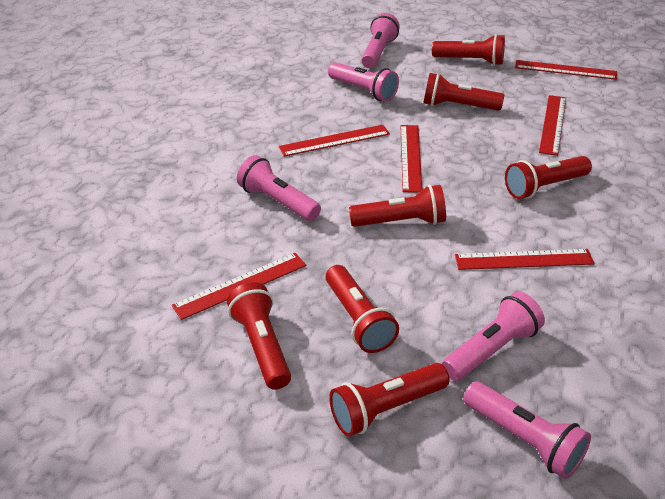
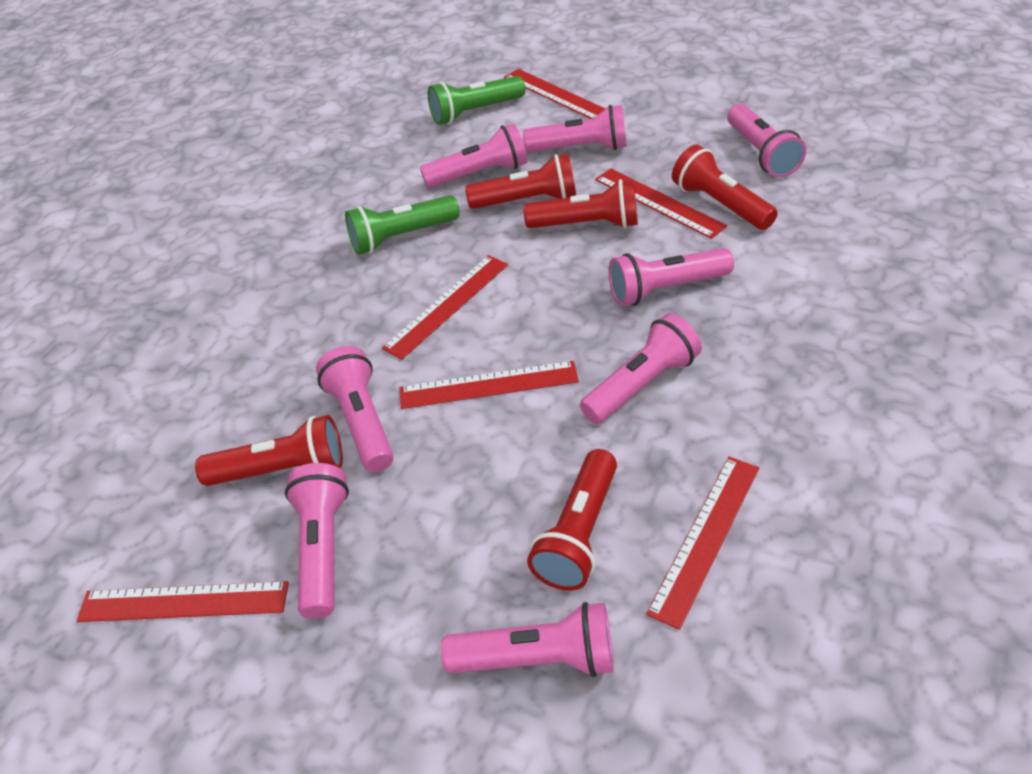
green flashlight: none = 0 -> [345,195,460,255] [428,76,525,125] = 2
pink flashlight: [237,155,321,221] [328,62,399,102] [361,13,400,68] [442,291,545,381] [463,381,591,479] = 5 -> [285,463,349,619] [316,346,394,472] [420,123,527,188] [441,602,613,677] [523,105,627,152] [580,313,702,424] [608,248,734,306] [727,104,806,178] = 8
red flashlight: [227,282,291,390] [326,265,399,353] [329,363,450,437] [349,185,446,227] [424,73,504,111] [432,34,505,66] [505,156,592,199] = 7 -> [195,415,343,486] [465,154,576,209] [523,179,638,228] [527,449,617,591] [672,145,778,230] = 5

